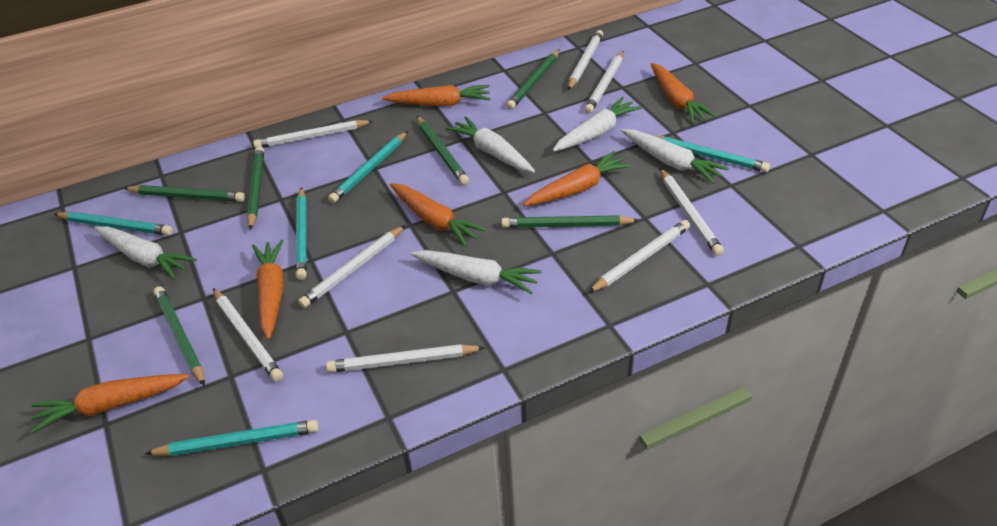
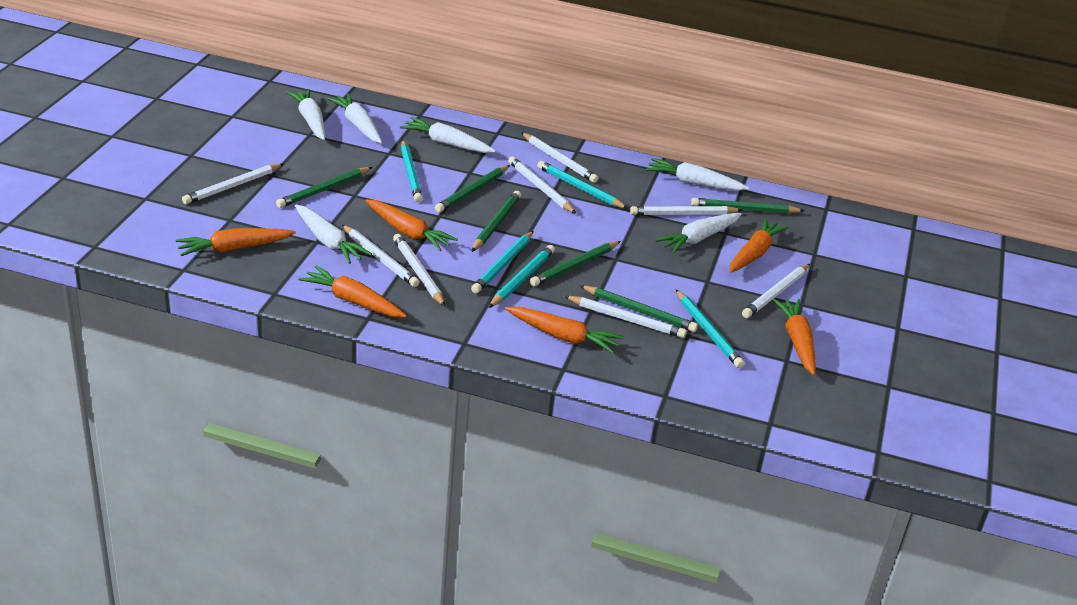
white carrot: [95,227,197,280] [411,250,542,294] [446,116,535,173] [553,97,642,152] [621,129,729,184] = 5 -> [287,89,325,140] [295,205,372,264] [327,94,382,143] [400,117,496,153] [646,158,749,191] [655,213,742,254] = 6

